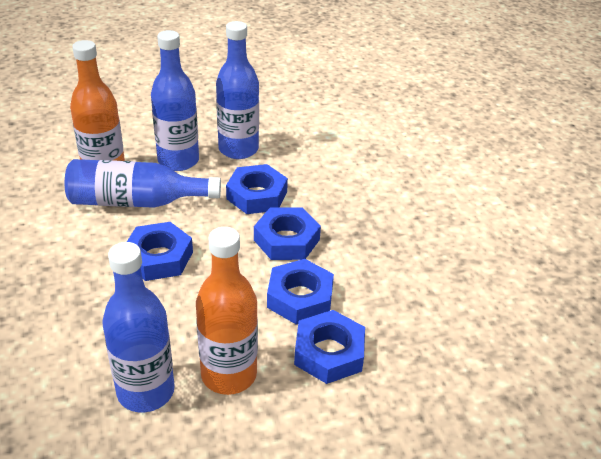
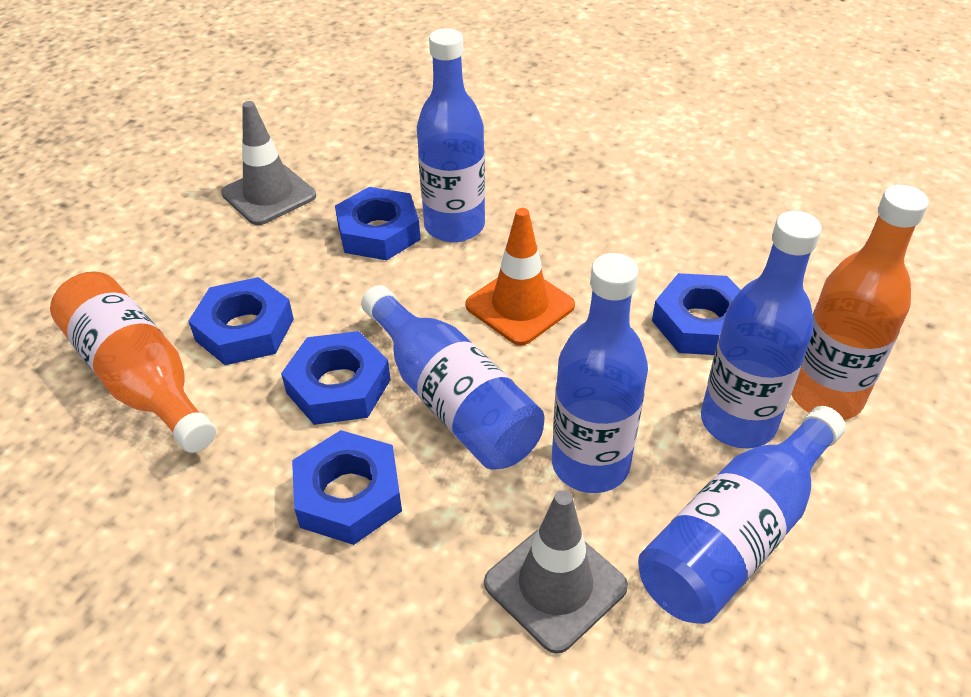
blue bottle: [65,159,221,208] [102,242,175,412] [151,30,199,171] [216,21,259,159] = 4 -> [361,285,544,469] [417,28,485,242] [552,253,648,493] [638,406,846,624] [701,211,822,448] = 5
grey traffic cone: none = 0 -> [221,101,316,225] [484,490,628,654] = 2
orange traffic cone: none = 0 -> [465,208,575,345] = 1

